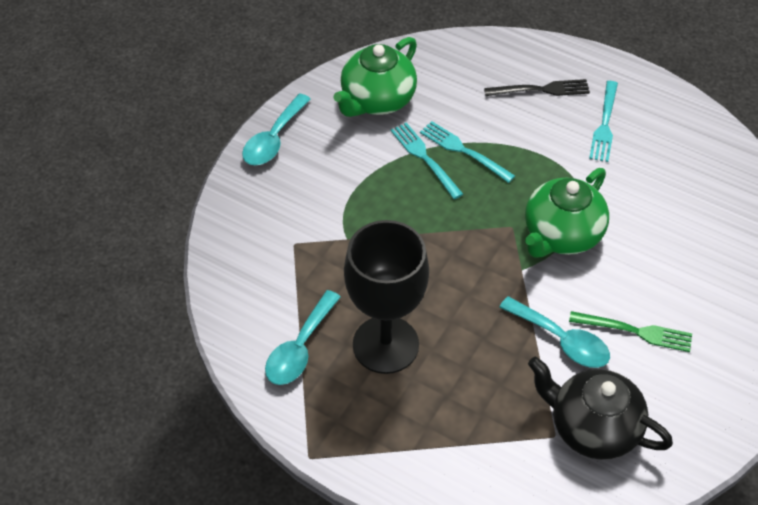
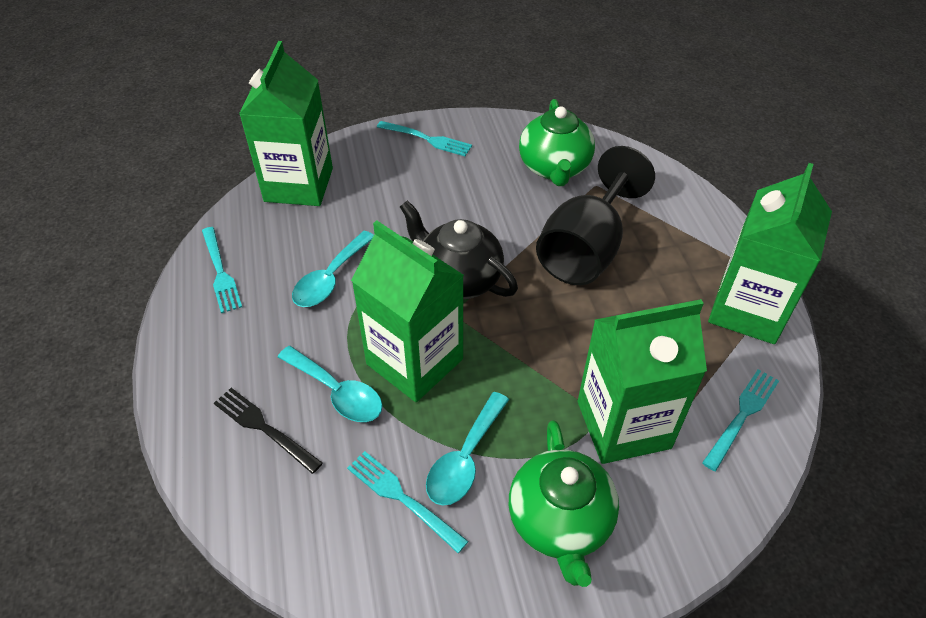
green carton: none = 0 -> [239,41,333,206] [351,221,464,402] [578,299,707,464] [708,163,832,344] = 4
green fork: [569,311,692,352] = 1 -> none = 0
turquoise fork: [391,122,463,199] [420,121,515,183] [589,81,618,162] = 3 -> [202,227,242,313] [347,451,469,553] [377,121,472,156] [702,369,779,471] = 4

